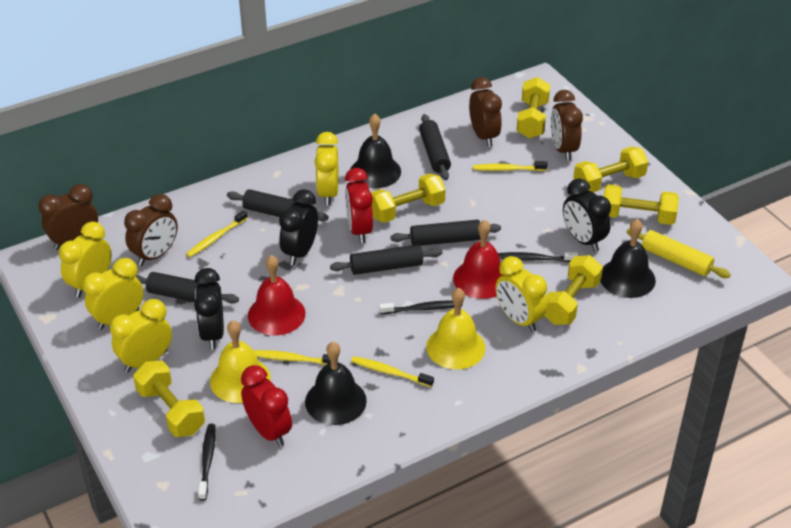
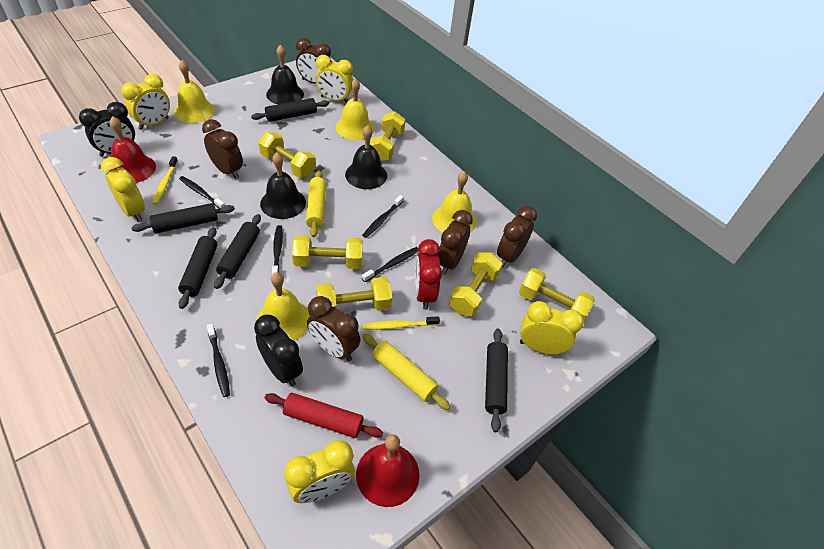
black clock: [194,268,224,350] [279,189,318,265] [563,179,611,252] = 3 -> [79,102,135,157] [254,315,303,387] = 2
black toothbrush: [198,424,215,501] [379,300,463,314] [498,252,578,262] = 3 -> [179,176,225,208] [207,324,230,397] [272,225,283,274] [362,195,404,238] [362,247,418,282] = 5
brown clock: [38,184,98,250] [124,194,178,266] [469,77,502,147] [551,90,583,161] = 4 -> [202,119,243,179] [296,38,332,84] [307,296,360,361] [437,210,473,275] [497,206,537,267] = 5
red clock: [241,365,292,447] [345,168,373,243] = 2 -> [415,239,442,310] = 1
red rolling pin: none = 0 -> [265,393,383,438] = 1
yellow bell: [210,320,271,403] [426,288,485,369] = 2 -> [174,60,215,123] [256,272,310,340] [335,78,374,140] [432,171,476,233] = 4
yellow rolling pin: [627,229,731,278] = 1 -> [306,171,326,237] [362,334,450,410] = 2
yellow toothbrush: [186,210,248,257] [253,350,338,365] [351,356,434,387] [473,161,548,171] = 4 -> [152,156,178,205] [363,316,440,330] = 2

